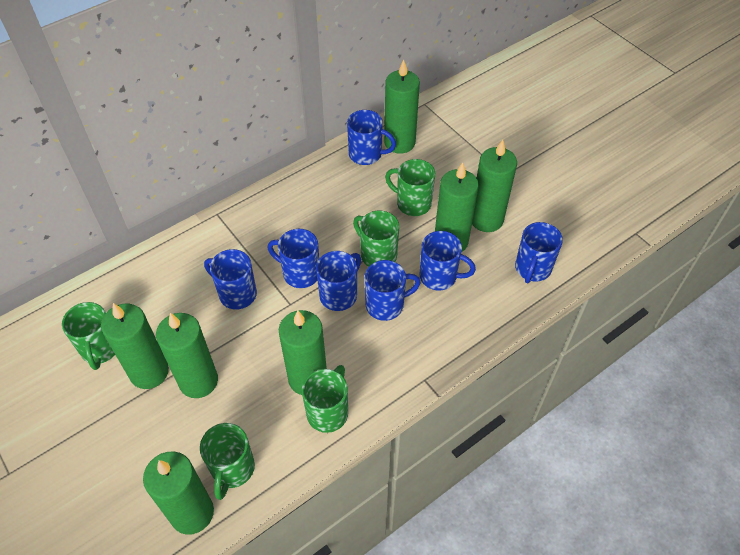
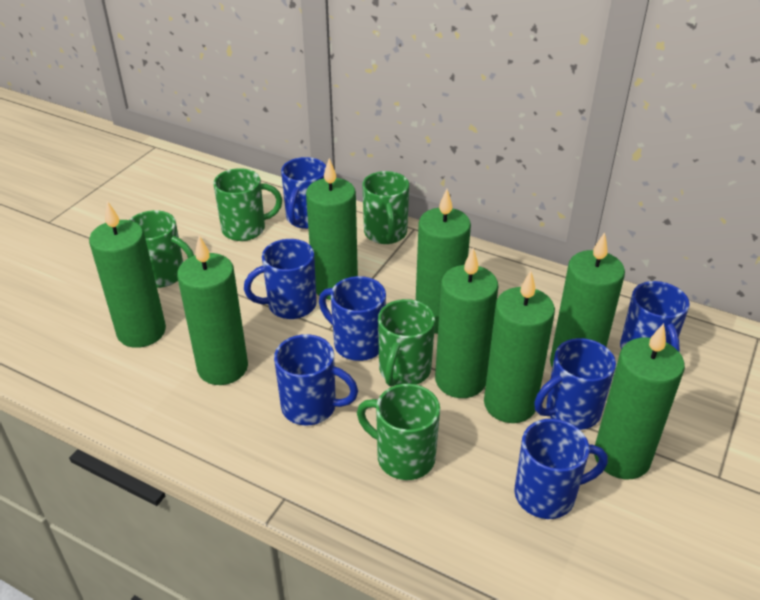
green candle: [101,303,169,389] [143,452,214,535] [156,313,218,398] [279,310,327,395] [384,60,420,154] [435,162,479,252] [472,140,517,232] = 7 -> [89,201,166,348] [177,236,248,385] [306,158,358,300] [416,189,471,334] [435,248,498,398] [484,271,555,423] [550,232,625,367] [594,323,685,479] = 8

